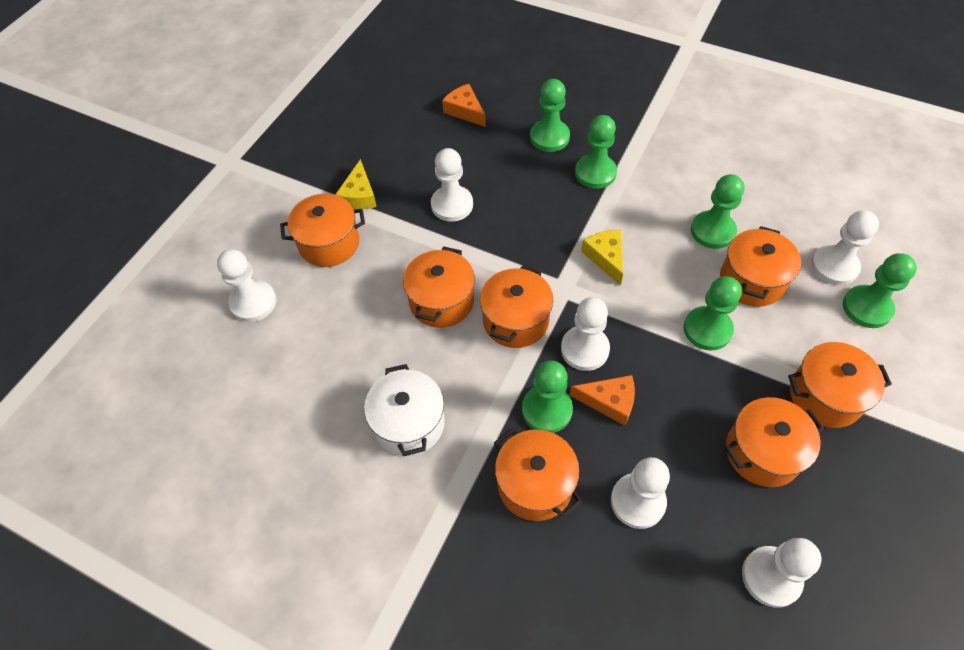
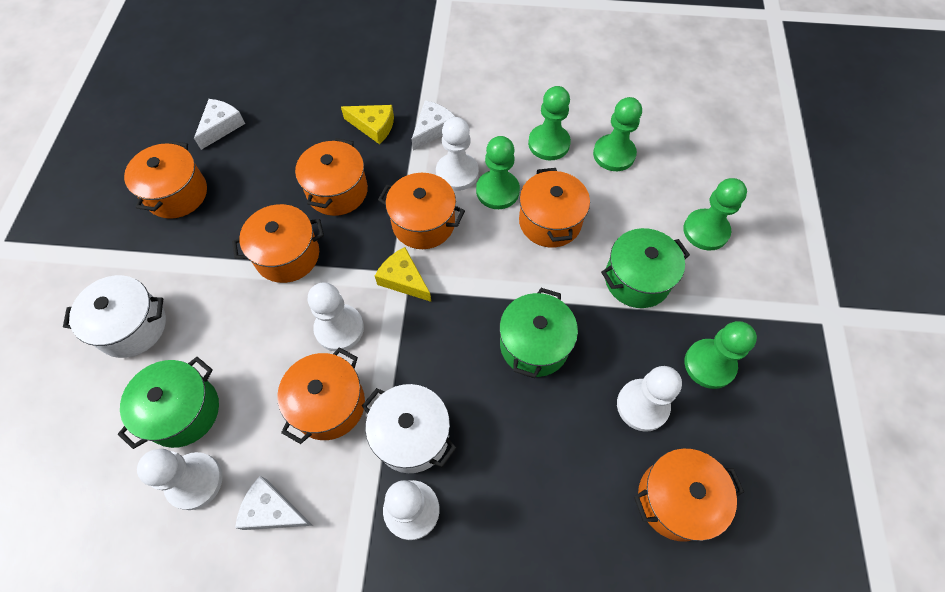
green pawn: [522,361,573,433] [530,79,570,152] [575,115,617,189] [684,276,742,350] [691,174,744,249] [843,253,917,328] = 6 -> [476,136,520,209] [528,86,571,160] [593,97,642,171] [683,178,747,251] [685,321,757,389] = 5
green pot: none = 0 -> [118,357,219,449] [499,288,578,378] [601,228,690,308] = 3
orange cheese: [442,84,486,127] [570,375,635,426] = 2 -> none = 0
white cheese: none = 0 -> [194,99,245,150] [235,476,313,530] [412,100,456,151] = 3
white pawn: [217,249,277,322] [431,148,473,222] [561,297,610,371] [611,457,670,529] [742,538,821,608] [811,210,879,285] = 6 -> [137,449,223,510] [308,282,364,351] [383,480,440,540] [436,117,479,191] [617,366,682,432] = 5
white pot: [364,364,445,456] = 1 -> [63,275,166,358] [362,384,456,473] = 2

